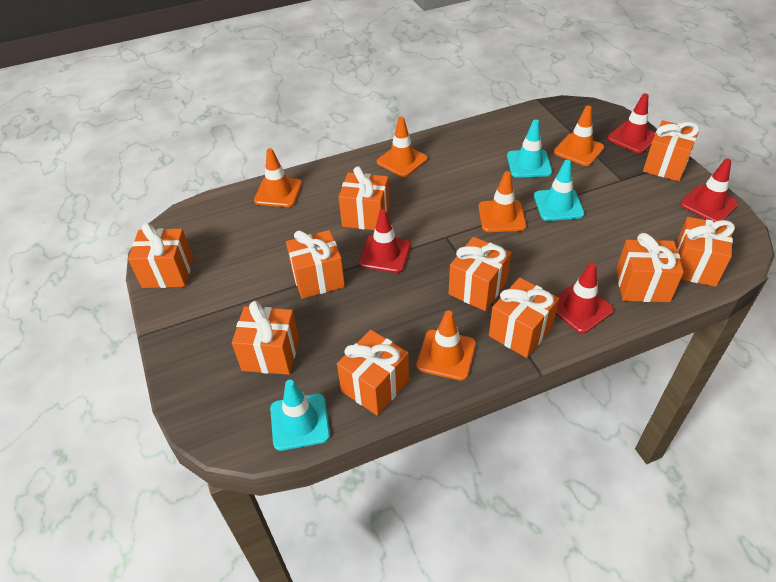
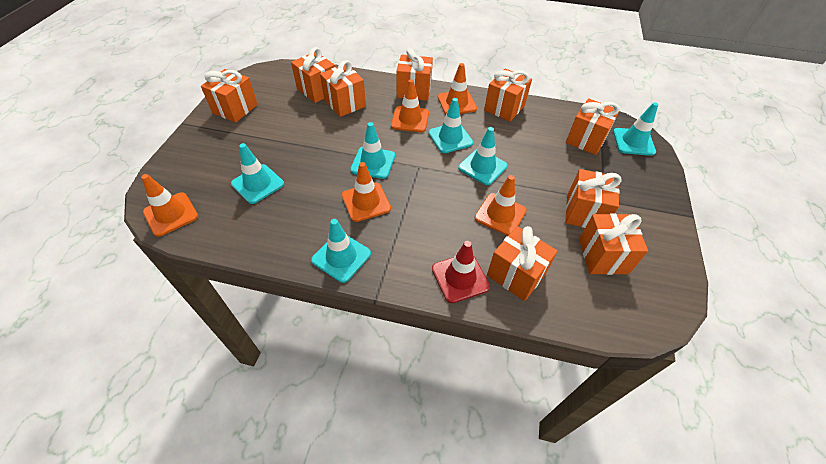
orange gift: [128,223,193,288] [232,301,299,375] [286,230,345,299] [337,330,409,416] [339,166,390,230] [449,237,511,311] [489,278,559,358] [616,233,684,302] [643,120,699,181] [676,217,735,287] = 10 -> [201,69,258,123] [291,47,335,103] [320,60,366,117] [396,48,433,101] [484,69,532,121] [487,226,558,301] [565,169,622,228] [566,98,620,155] [579,213,648,275] = 9
red traffic cone: [359,209,411,273] [556,263,614,334] [608,93,656,153] [680,159,738,222] = 4 -> [432,241,490,303] = 1
turquoise traffic cone: [270,380,330,451] [507,119,552,178] [534,160,585,221] = 3 -> [231,143,284,204] [311,219,371,283] [350,122,395,179] [428,98,473,153] [458,127,508,185] [613,102,658,156] = 6

